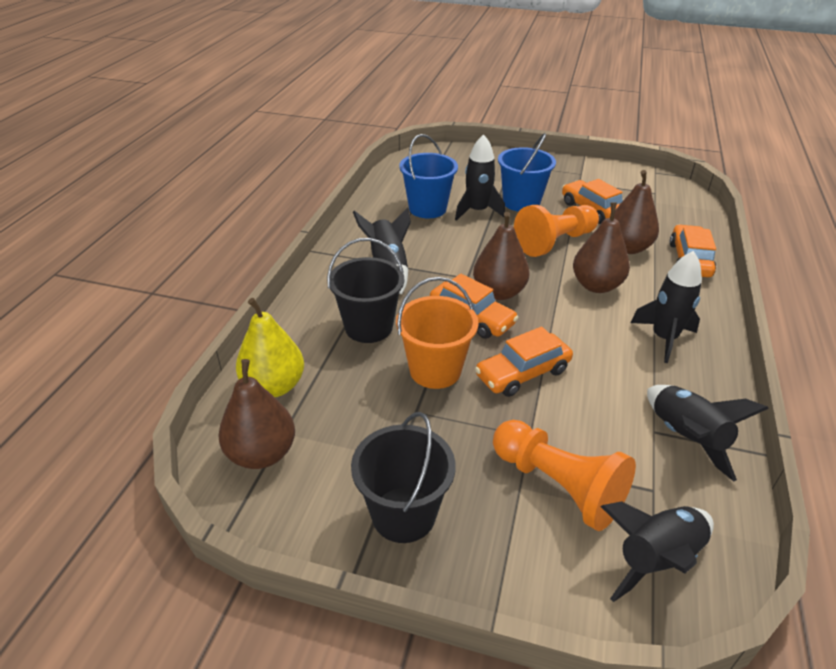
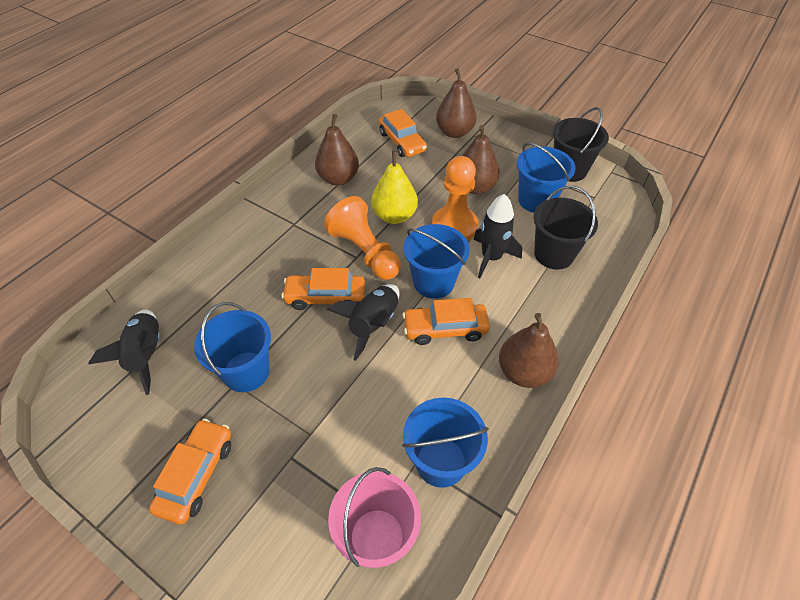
black rocket: [353,207,411,295] [455,134,505,221] [600,501,714,602] [630,251,702,363] [647,385,769,482] = 5 -> [89,310,160,395] [327,284,400,361] [473,194,522,278] = 3
blue bucket: [399,134,458,218] [498,133,556,212] = 2 -> [194,302,271,392] [402,398,489,488] [403,224,470,299] [517,143,575,213] = 4
orange bucket: [396,277,479,389] = 1 -> none = 0
pink bucket: none = 0 -> [328,467,421,568] = 1

